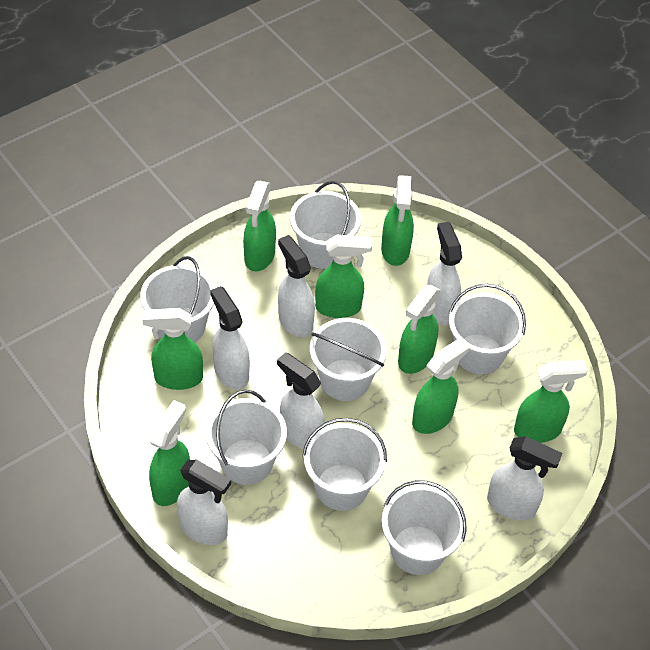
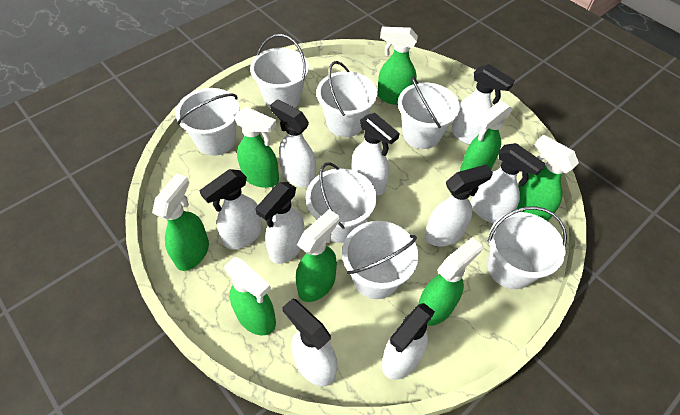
white spray bottle: [177,459,231,545] [210,286,250,390] [277,352,325,450] [278,235,315,337] [427,222,462,325] [487,436,562,520] = 6 -> [200,169,262,250] [256,182,304,264] [270,99,316,188] [282,298,337,386] [352,113,400,196] [382,303,435,380] [425,164,493,246] [452,64,515,145] [471,143,546,224] = 9

